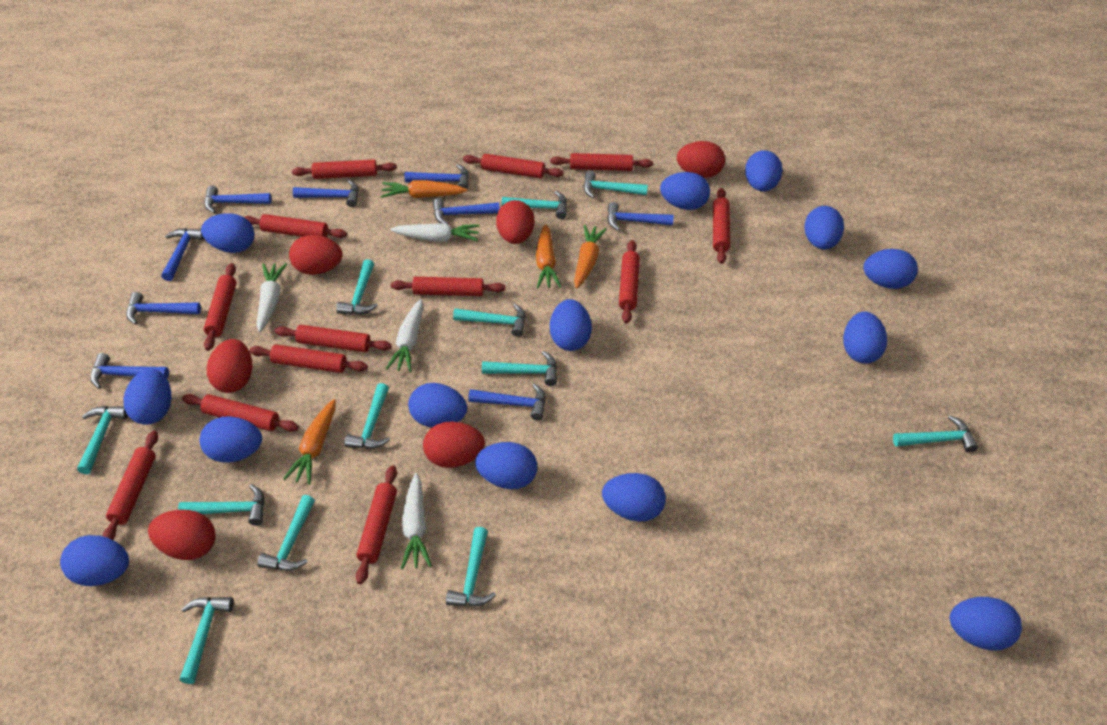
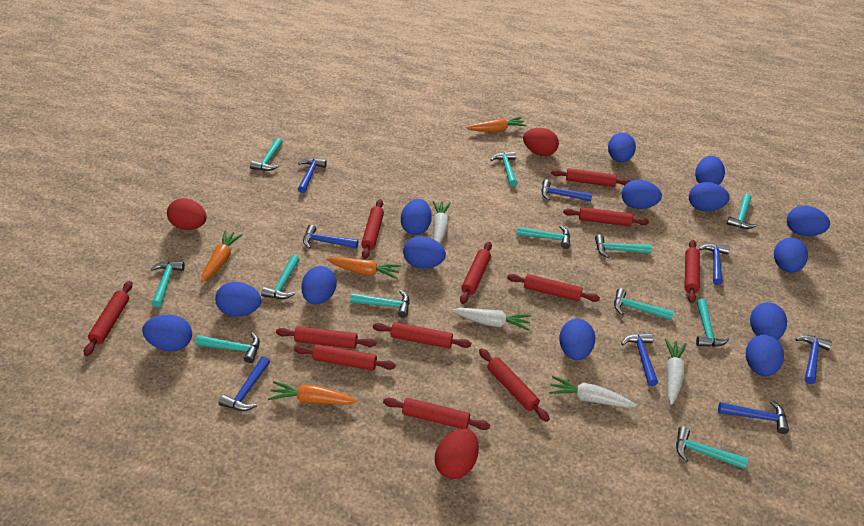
blue hammer: [90,353,169,389] [126,292,201,325] [161,228,204,281] [204,185,271,213] [293,180,359,207] [404,164,469,189] [433,198,500,225] [468,383,546,421] [607,202,674,231] = 9 -> [219,356,270,411] [298,158,327,193] [303,225,358,249] [541,179,592,201] [621,333,658,386] [699,244,730,285] [718,401,789,434] [796,335,832,384] = 8
red egg: [148,510,216,560] [207,339,252,393] [289,235,343,275] [423,421,485,468] [496,200,534,244] [677,141,725,178] = 6 -> [167,198,207,230] [435,429,479,479] [523,128,559,156] = 3
red rolling pin: [103,431,158,540] [182,394,299,432] [204,263,236,351] [244,214,347,238] [249,344,368,373] [275,325,392,352] [292,160,397,179] [356,465,397,584] [391,277,506,296] [463,154,564,178] [550,153,653,171] [619,240,640,324] [713,188,730,264] = 13 -> [84,281,133,356] [276,326,376,349] [294,344,396,371] [361,199,384,259] [373,322,471,348] [383,398,490,430] [460,242,492,304] [479,348,550,422] [507,274,600,302] [551,168,630,187] [563,207,649,227] [684,240,700,303] = 12

